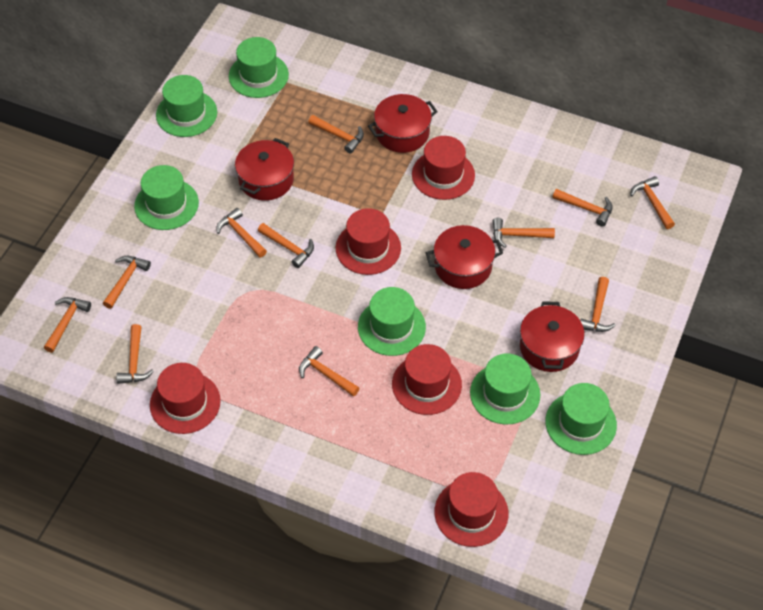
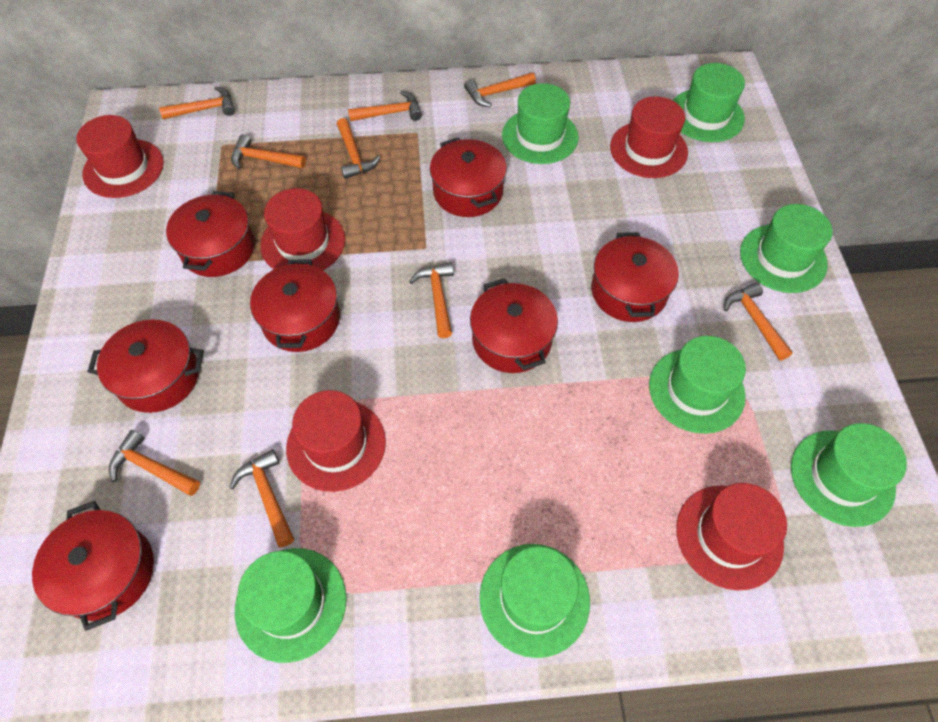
green hat: [134,165,199,230] [156,75,217,137] [229,37,289,98] [358,287,426,356] [470,353,540,425] [545,383,617,455] = 6 -> [235,548,347,663] [479,544,590,658] [502,83,579,164] [649,336,746,434] [673,63,745,142] [740,204,833,293] [791,423,907,527] = 7
orange hammer: [44,297,91,353] [103,256,151,309] [116,324,154,384] [217,208,267,258] [258,223,314,268] [299,346,360,397] [308,115,364,154] [493,218,555,248] [552,189,613,227] [580,277,616,332] [630,176,675,229] = 11 -> [109,430,200,496] [159,87,235,119] [229,449,294,547] [231,134,306,169] [337,118,380,179] [348,91,422,121] [409,262,454,338] [464,73,536,107] [724,282,793,361] = 9
red pot: [235,138,294,201] [368,94,438,153] [426,225,503,289] [520,301,585,372] = 4 -> [32,501,154,631] [88,319,204,413] [166,191,255,277] [250,259,340,352] [430,137,507,217] [470,278,558,373] [591,232,679,322] = 7

